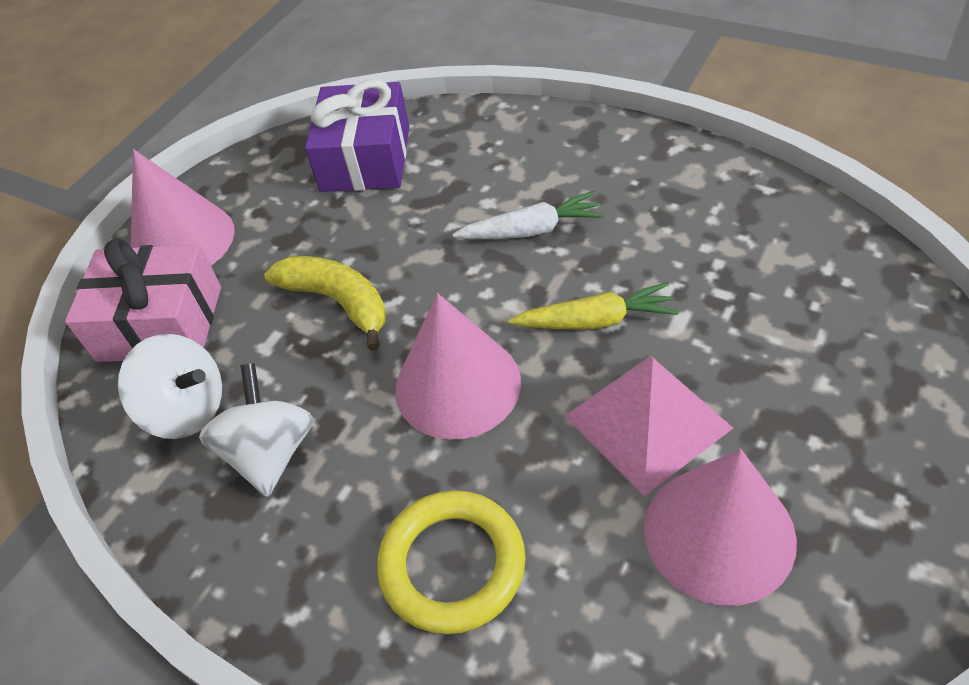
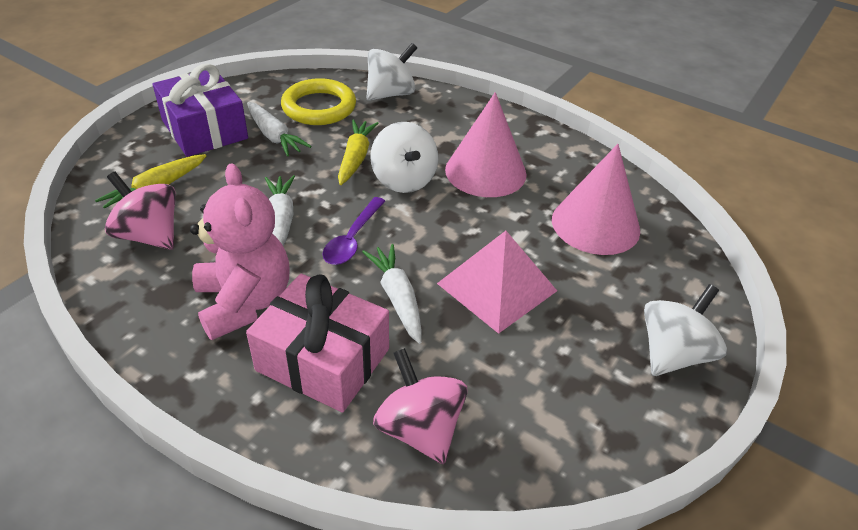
pink cone: [131,149,235,266] [395,293,521,440] [644,449,797,606] = 3 -> [445,92,527,197] [552,144,640,255] = 2
pink spinning top: none = 0 -> [105,172,176,250] [373,348,468,464] = 2
pink teddy bear: none = 0 -> [190,163,290,340] = 1
purple spoon: none = 0 -> [322,197,385,265] = 1
white carrot: [453,191,604,239] = 1 -> [247,102,312,157] [265,175,295,247] [362,244,422,344] = 3
white spinning top: [118,334,222,439] [199,363,314,497] = 2 -> [366,43,417,101] [370,122,439,193] [644,284,727,376] = 3
yellow banana: [264,256,386,351] = 1 -> none = 0
yellow carrot: [508,282,678,329] = 1 -> [95,154,206,209] [338,120,379,185] = 2

